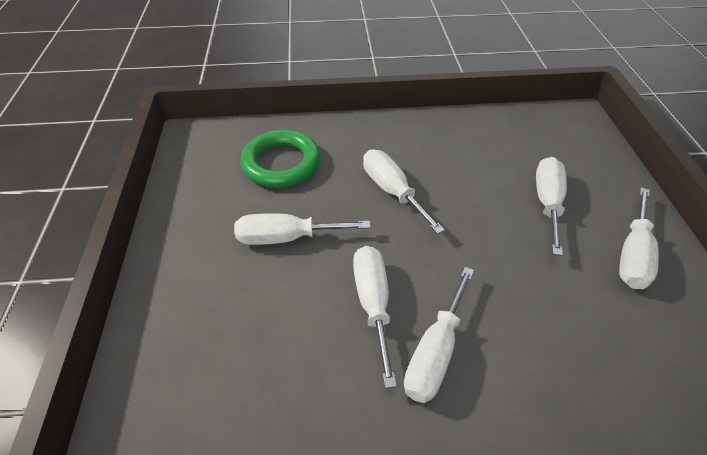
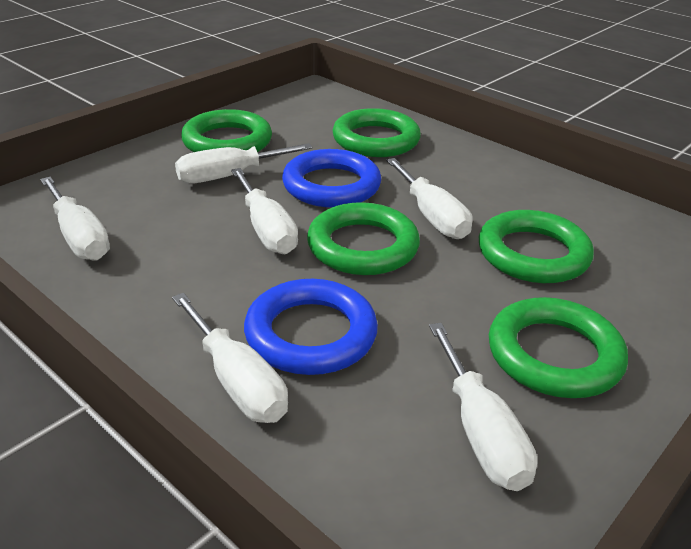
blue ring: none = 0 -> [244,279,378,375] [282,149,381,208] = 2
green ring: [240,130,320,188] = 1 -> [181,109,272,152] [307,202,420,275] [332,108,421,157] [479,210,594,283] [489,297,628,398] = 5

